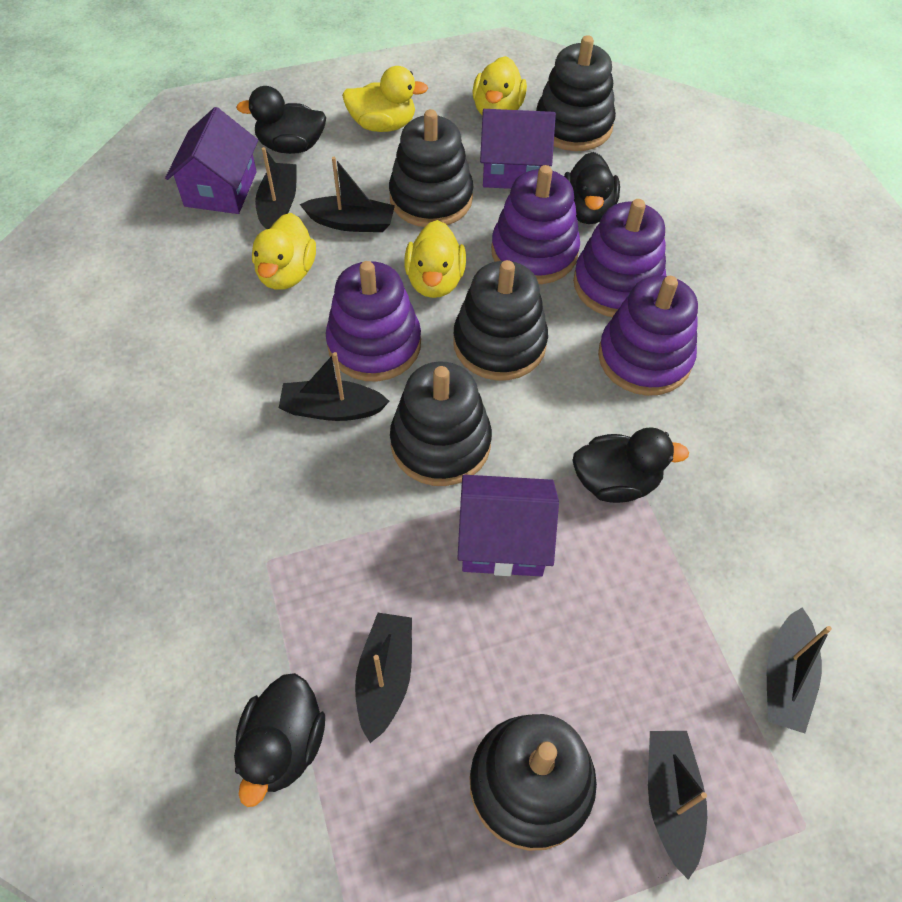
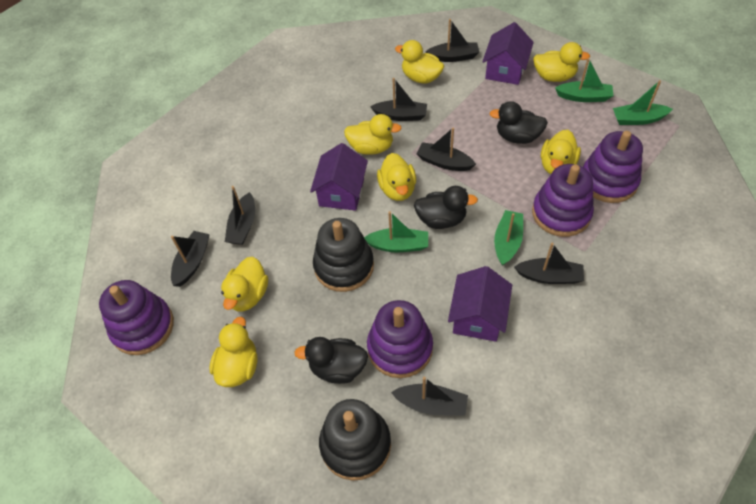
black boat: [255,147,297,229] [279,352,390,421] [300,157,395,232] [355,613,412,743] [648,731,707,880] [767,607,832,733] = 6 -> [171,231,210,287] [225,186,255,245] [370,78,427,121] [391,377,468,416] [416,128,476,171] [425,19,479,62] [514,243,584,284] = 7
black duck: [234,673,325,807] [236,86,326,154] [564,152,620,224] [572,427,689,503] = 4 -> [294,337,368,384] [414,186,478,229] [489,101,548,144] = 3
black stacking toy: [389,109,473,227] [390,362,492,486] [453,260,548,380] [469,714,597,851] [536,35,616,151] = 5 -> [313,218,374,292] [319,399,391,481] = 2
green boat: none = 0 -> [364,211,428,252] [494,210,523,266] [555,58,613,102] [613,80,673,125] = 4
yellow duck: [252,213,316,290] [342,66,428,132] [404,220,466,298] [472,56,527,115] = 4 -> [210,317,257,387] [221,257,268,311] [344,114,402,155] [377,153,416,201] [395,40,444,84] [533,42,590,82] [541,130,581,174] = 7

